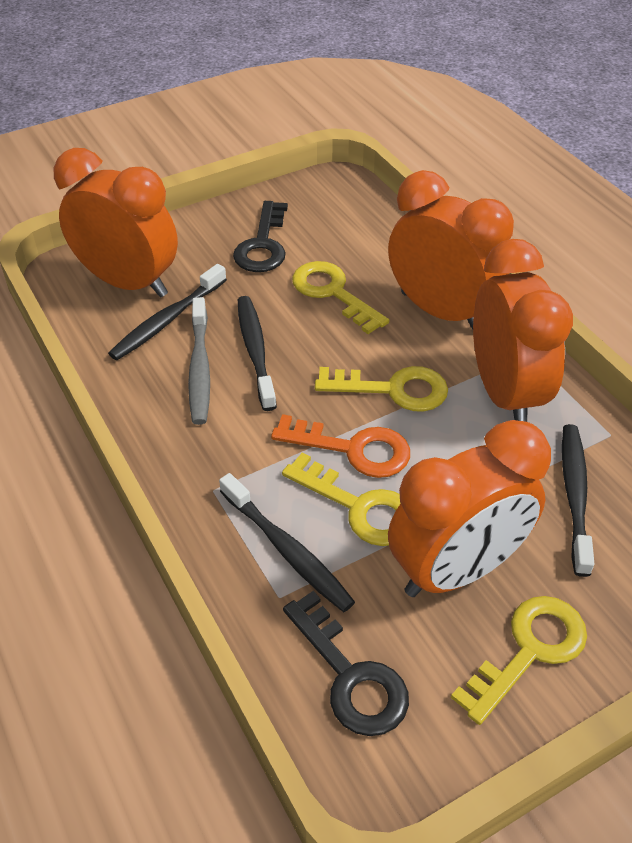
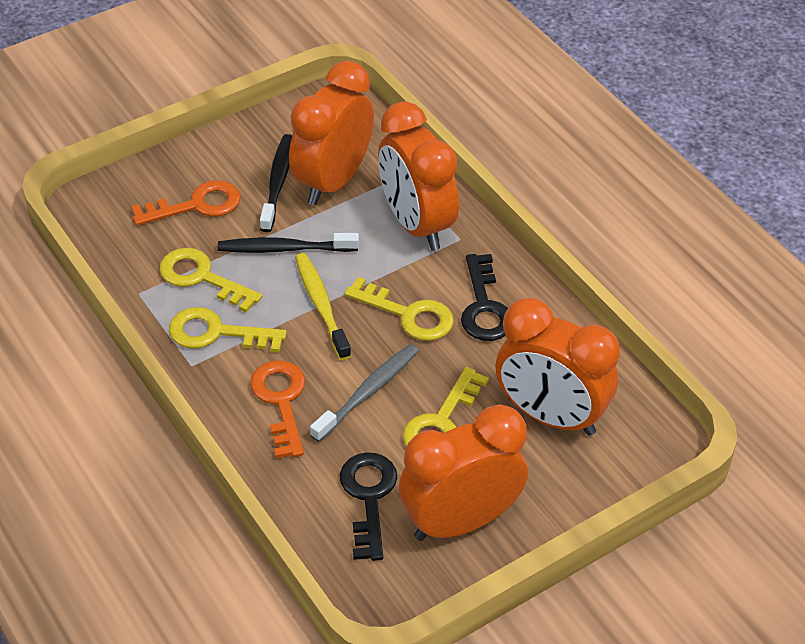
black toothbrush: [108,264,227,360] [219,473,355,612] [238,296,277,411] [562,424,594,577] = 4 -> [218,233,359,253] [260,134,292,232] = 2
orange key: [271,414,410,478] = 1 -> [131,180,241,226] [250,360,305,459] = 2
yellow toothbrush: none = 0 -> [295,253,351,360] = 1

